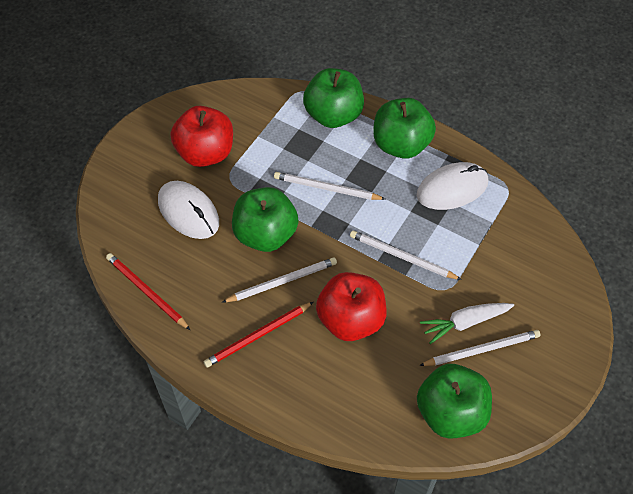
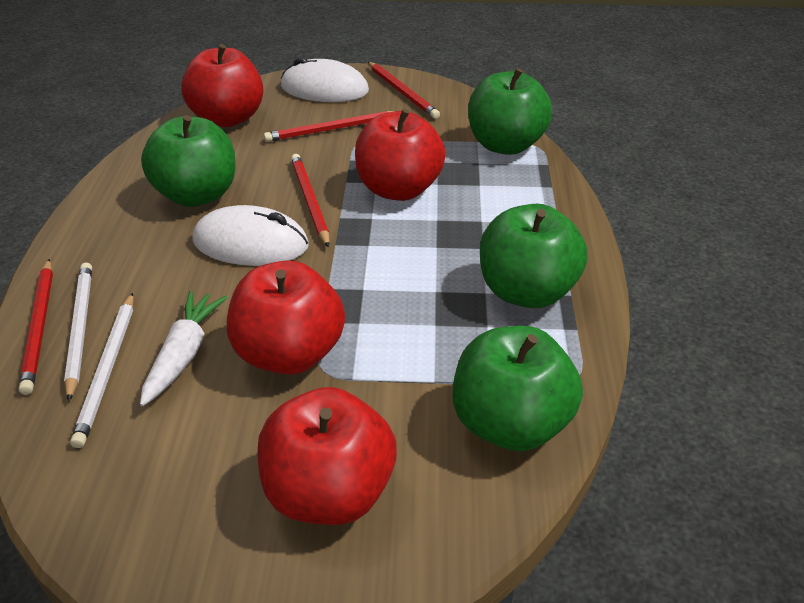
red apple: [171,106,233,167] [316,272,387,341] = 2 -> [181,44,264,127] [227,260,345,375] [257,387,397,525] [355,109,446,201] = 4
red pencil: [106,253,190,330] [204,302,314,368] = 2 -> [19,259,53,395] [264,111,394,142] [291,154,329,248] [368,62,440,119] = 4
white pencil: [223,257,337,302] [274,172,385,200] [350,230,462,280] [419,330,540,366] = 4 -> [64,263,92,401] [70,293,134,448] = 2

